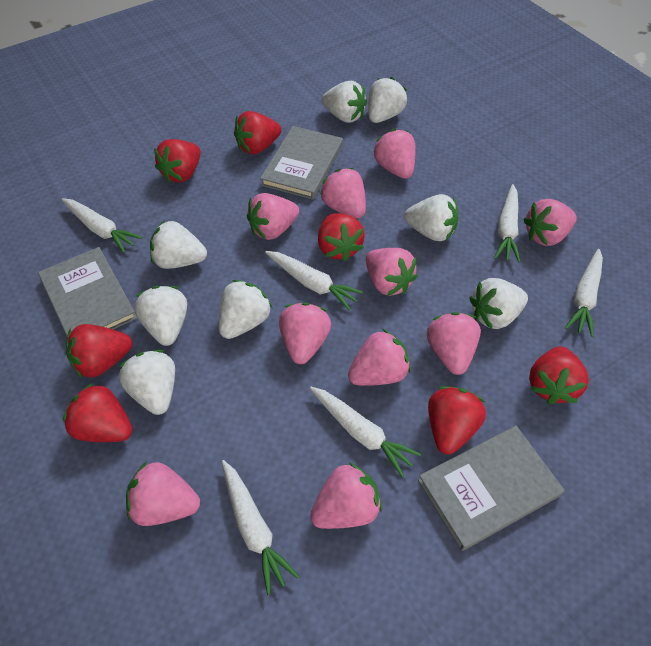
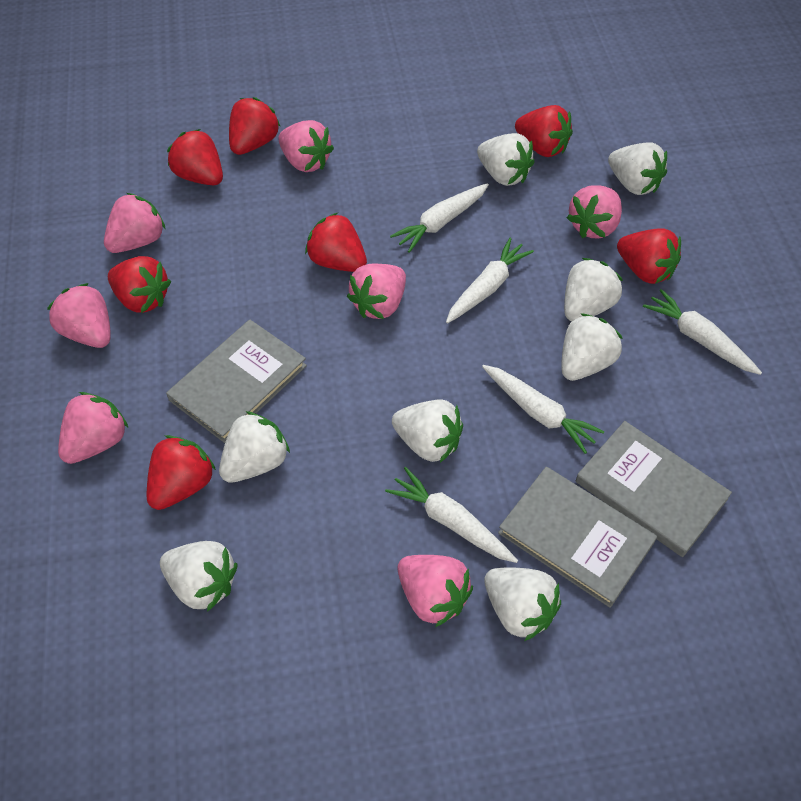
pink strawberry: [126,461,200,526] [247,193,299,240] [279,303,331,364] [310,462,382,529] [320,168,366,218] [348,329,411,386] [366,248,418,296] [373,129,416,179] [427,312,481,375] [523,199,577,246] = 10 -> [47,283,111,348] [58,392,128,464] [104,193,166,253] [278,120,334,172] [347,264,406,319] [398,555,473,627] [567,186,622,238] = 7
white carrot: [62,198,142,253] [222,460,299,595] [265,251,364,310] [310,387,421,477] [494,184,521,263] [565,249,603,337] = 6 -> [385,467,518,563] [390,183,489,253] [446,238,534,323] [482,365,604,454] [643,289,762,375] = 5

